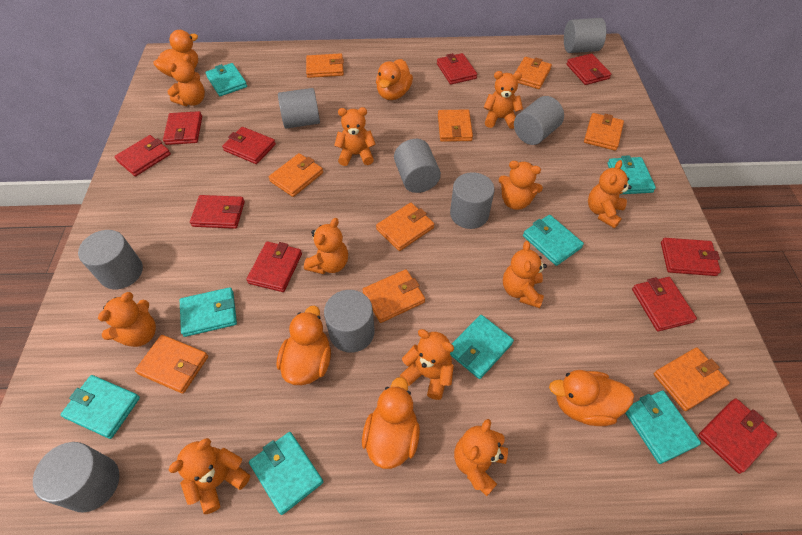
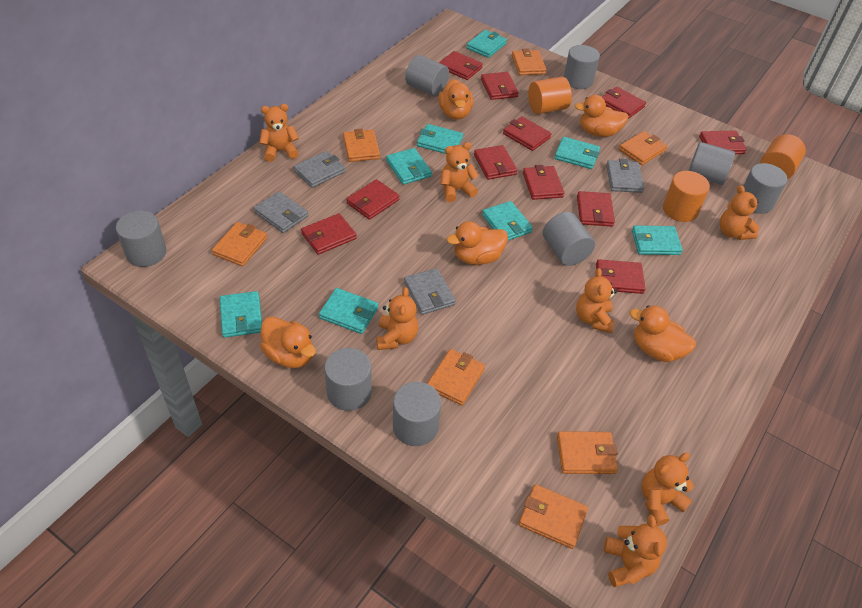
grey wallet: none = 0 -> [254,191,308,233] [294,151,346,188] [404,268,456,315] [606,159,644,193] = 4
orange cylinder: none = 0 -> [528,77,572,114] [663,171,710,222] [760,134,806,179] = 3
orange teddy bear: [98,292,156,347] [168,54,205,106] [168,438,250,514] [304,218,348,274] [334,107,376,166] [400,329,454,400] [454,419,508,496] [484,71,523,129] [499,161,543,210] [503,241,547,308] [588,160,632,228] = 11 -> [259,104,299,162] [376,287,418,350] [441,142,479,202] [576,268,617,333] [604,515,667,587] [641,453,694,526] [720,185,759,240] = 7
orange wallet: [135,335,208,394] [269,153,323,197] [306,53,344,78] [362,269,425,323] [376,203,434,251] [438,109,473,142] [516,57,552,89] [584,113,624,151] [653,347,730,411] = 9 -> [212,222,267,266] [343,129,380,162] [427,349,485,405] [512,49,547,75] [519,484,588,549] [557,431,618,474] [619,131,667,165] = 7
red wallet: [114,135,171,176] [163,111,202,145] [190,195,245,229] [222,127,276,164] [246,241,302,292] [437,53,477,85] [566,53,612,85] [632,277,697,331] [661,238,721,276] [698,399,777,474] = 10 -> [301,213,357,255] [346,179,399,220] [439,51,483,80] [474,145,517,180] [481,72,519,100] [503,116,551,151] [523,165,564,200] [577,191,615,226] [596,259,646,294] [602,87,646,118] [699,130,747,154] = 11

